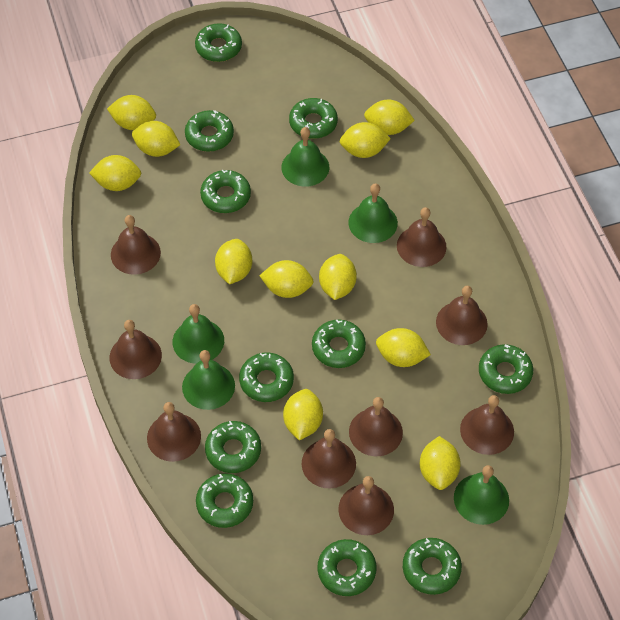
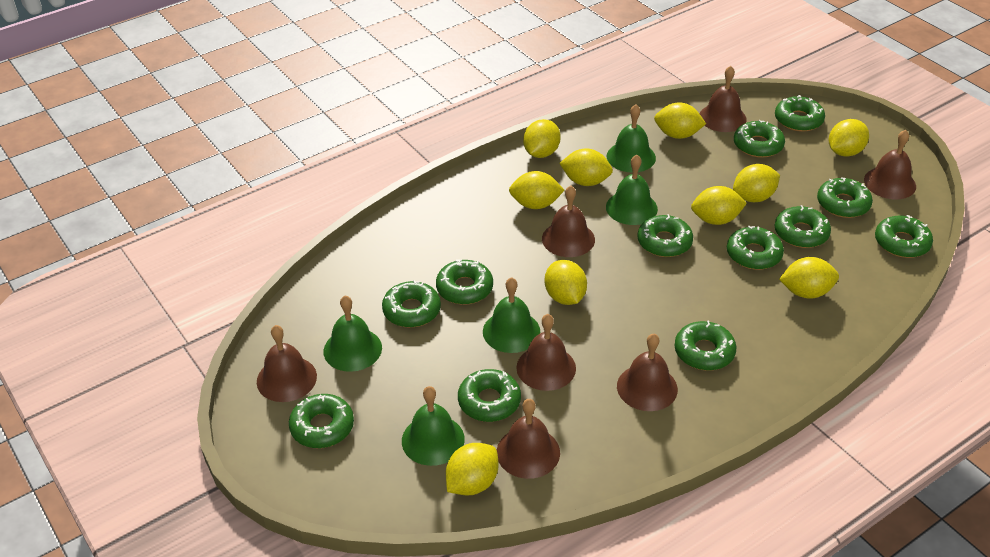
brown bell: [110,320,162,379] [111,215,161,275] [147,402,201,462] [302,429,356,488] [338,476,394,535] [349,397,403,456] [397,207,447,267] [436,286,488,345] [460,395,514,455] = 9 -> [257,325,317,402] [497,399,560,479] [516,314,576,391] [542,186,595,257] [617,334,678,411] [699,66,746,132] [864,130,916,199] = 7
green donut: [185,110,234,152] [195,23,242,62] [196,473,253,528] [200,170,251,213] [205,421,261,473] [239,352,294,402] [289,98,338,139] [312,320,366,368] [318,539,376,596] [403,538,462,595] [479,344,533,394] = 11 -> [289,394,354,448] [382,280,441,328] [436,259,493,305] [458,369,521,422] [637,214,693,257] [674,321,737,371] [727,226,784,270] [734,120,785,158] [774,205,831,248] [775,95,825,132] [817,177,873,218] [875,215,933,258] = 12
yellow lemon: [89,155,141,191] [107,95,156,130] [132,121,180,157] [215,239,253,284] [259,260,314,298] [283,389,323,440] [319,254,357,300] [339,122,391,158] [364,100,415,135] [376,328,431,367] [420,436,461,490] = 11 -> [446,443,499,495] [509,171,565,209] [523,119,561,158] [545,260,587,305] [559,148,613,186] [654,102,706,139] [691,186,747,225] [733,164,780,202] [779,257,839,299] [829,119,869,157] = 10

